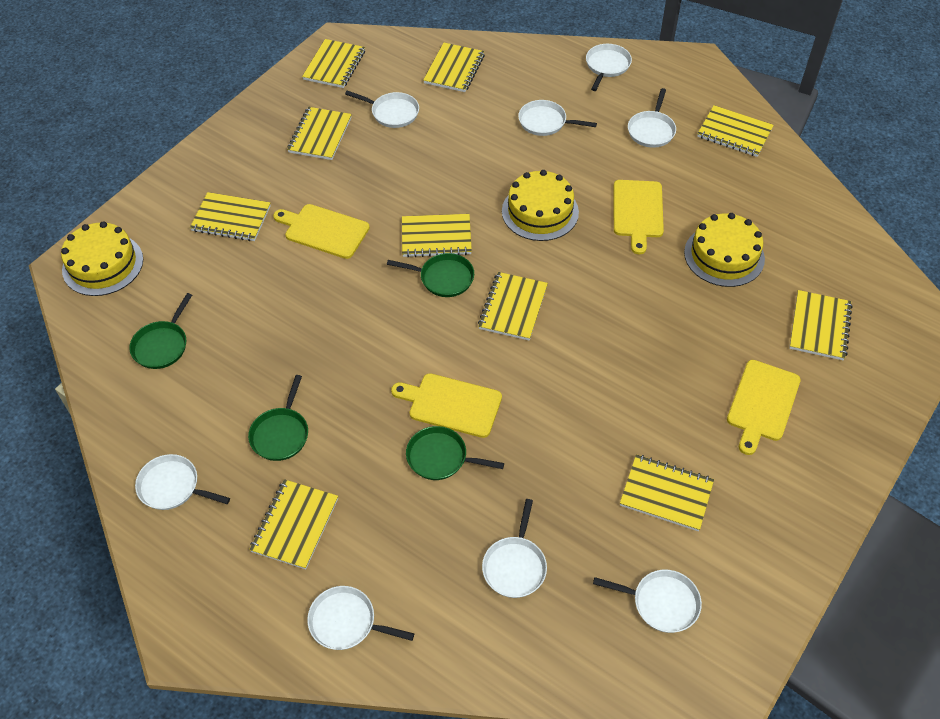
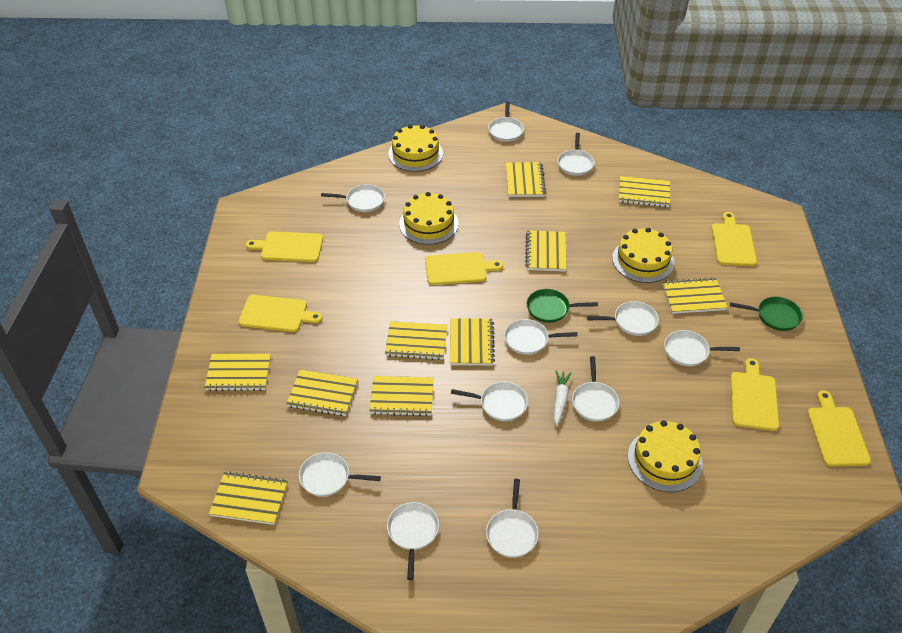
green pan: [129,293,192,369] [248,375,308,461] [387,253,474,297] [406,426,504,480] = 4 -> [527,289,598,323] [730,297,803,331] = 2
white carrot: none = 0 -> [554,370,571,426] = 1
white pan: [135,454,230,510] [307,586,414,650] [345,90,419,128] [482,499,547,598] [518,100,597,136] [586,44,632,91] [593,570,702,633] [628,88,676,148] = 8 -> [299,452,381,497] [321,184,385,212] [387,502,439,580] [451,382,528,421] [486,479,539,558] [488,101,524,142] [504,319,578,355] [557,133,595,176] [572,356,619,422] [587,301,659,336] [664,330,740,366] = 11
yellow cake: [61,221,143,296] [502,170,579,241] [684,213,765,287] = 3 -> [388,125,443,172] [399,192,459,245] [612,228,674,283] [628,420,703,492] = 4
yellow cutting board: [273,204,370,259] [391,373,502,438] [614,180,664,254] [727,360,801,455] = 4 -> [238,295,322,332] [246,231,323,262] [425,252,503,285] [712,212,757,266] [730,358,779,431] [807,390,871,466] = 6

